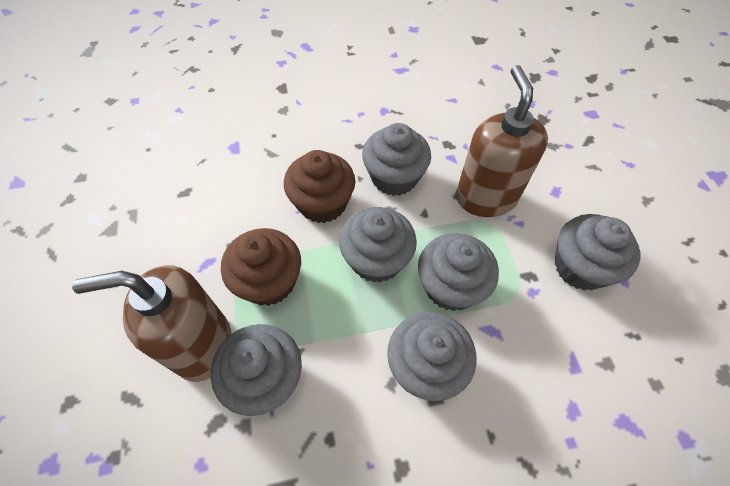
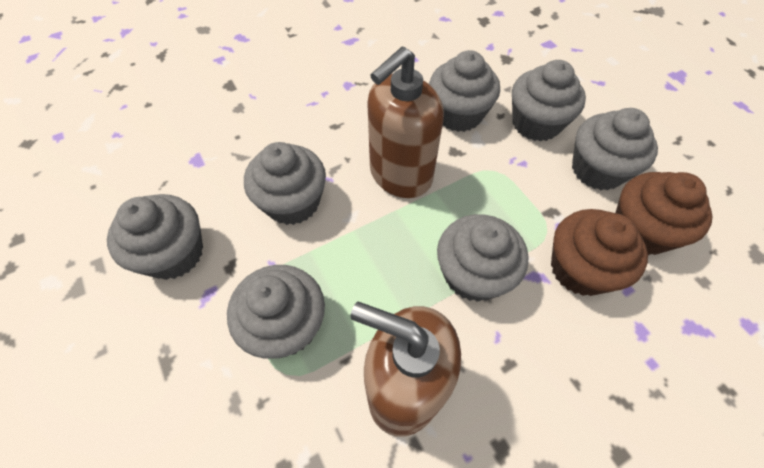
grey cupcake: [210,324,302,416] [339,207,417,283] [362,123,431,196] [387,312,477,401] [418,233,499,311] [555,214,640,290] = 6 -> [107,194,203,280] [227,265,325,359] [244,142,326,225] [429,50,500,132] [437,214,529,302] [512,60,586,142] [572,108,658,190] = 7

